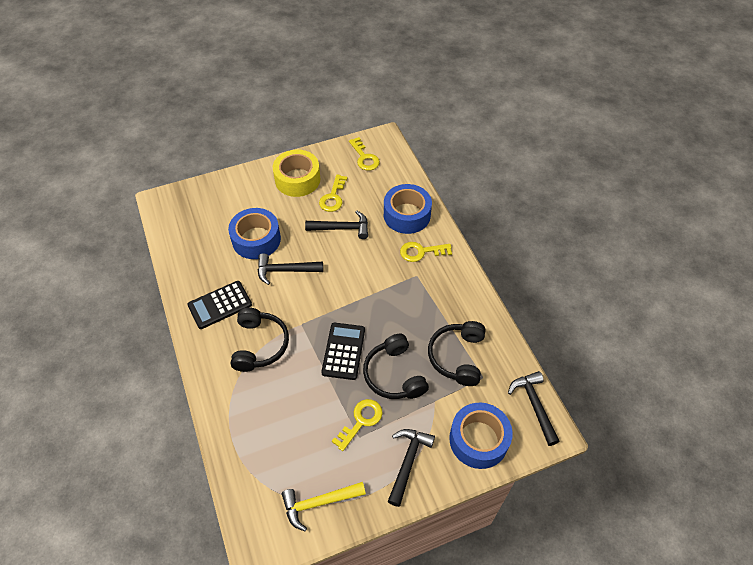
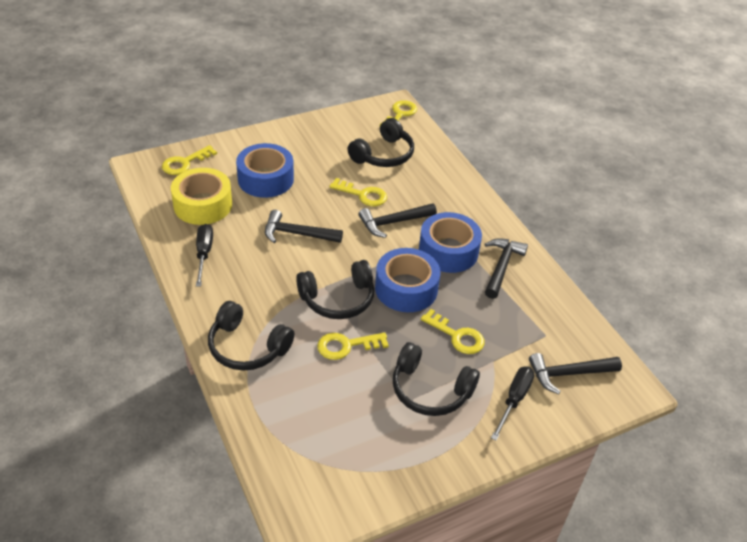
black calculator: [187,281,252,329] [321,323,365,380] = 2 -> none = 0
black headphones: [231,307,289,372] [363,333,429,399] [428,321,486,386] = 3 -> [208,301,294,371] [296,260,374,319] [348,118,414,167] [393,342,480,416] = 4
black screwdriver: none = 0 -> [196,224,213,287] [491,366,534,441] = 2
yellow hammer: [282,482,366,531] = 1 -> none = 0
yellow key: [319,174,347,212] [332,399,383,451] [349,137,380,171] [400,242,452,262] = 4 -> [162,145,217,175] [317,332,389,360] [329,178,387,206] [380,100,417,125] [421,309,485,354] = 5

